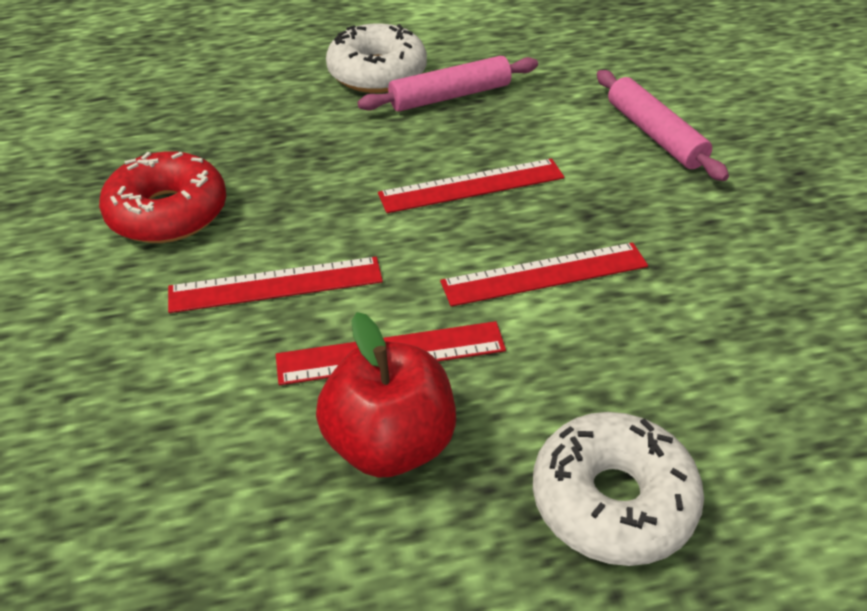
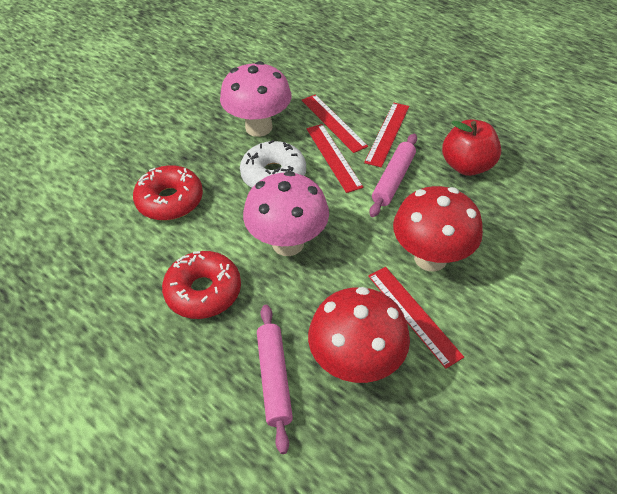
pink mushroom: none = 0 -> [220,61,292,137] [243,171,329,256] = 2
red donut: [99,151,226,243] = 1 -> [133,165,203,221] [162,251,241,319] = 2
red mushroom: none = 0 -> [308,287,410,383] [393,186,483,272] = 2
white donut: [326,24,427,93] [533,412,704,566] = 2 -> [240,140,306,188] = 1

